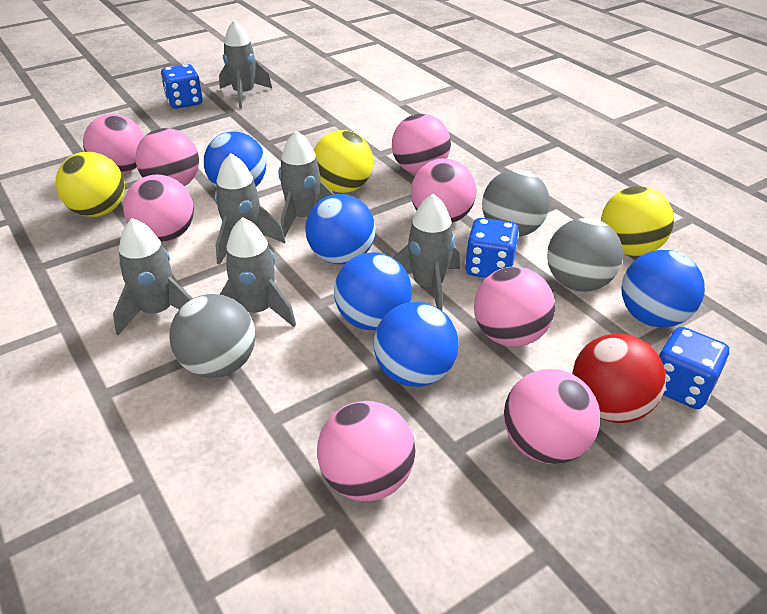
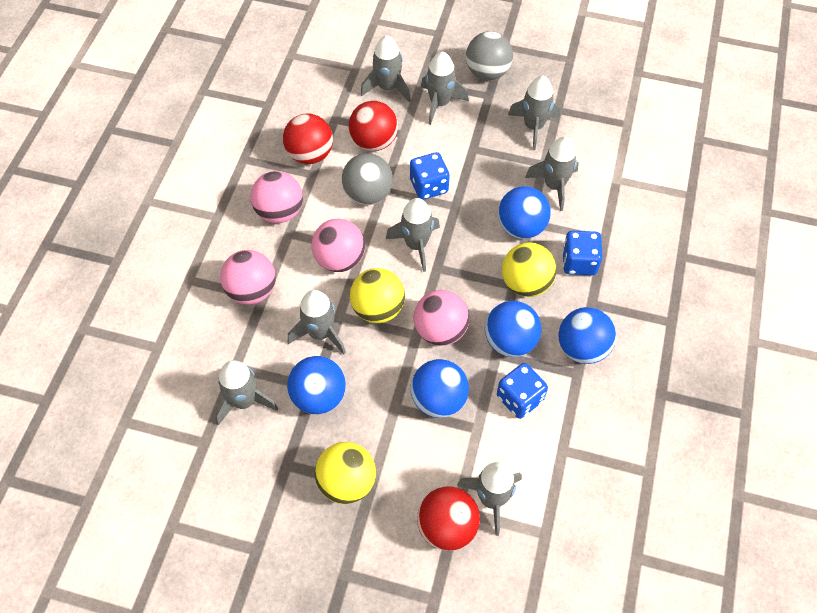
grey ball: [169,294,256,378] [482,169,550,237] [547,218,623,291] = 3 -> [342,153,393,205] [466,31,513,80] = 2
grey rocket: [113,218,193,335] [215,153,286,265] [219,20,272,108] [220,217,296,327] [279,130,335,238] [393,194,460,310] = 6 -> [215,360,278,425] [288,290,346,354] [360,35,411,102] [386,198,440,272] [421,51,469,125] [457,462,522,536] [508,76,560,150] [525,137,579,211] = 8
pink ball: [83,114,144,174] [123,175,194,243] [136,128,199,186] [317,401,415,501] [392,114,451,174] [411,159,476,223] [474,267,555,347] [504,369,600,464] = 8 -> [220,250,276,305] [250,171,303,223] [311,219,365,272] [414,290,470,346] = 4
red ball: [572,334,666,423] = 1 -> [283,114,333,164] [349,101,398,151] [417,486,480,551] = 3

